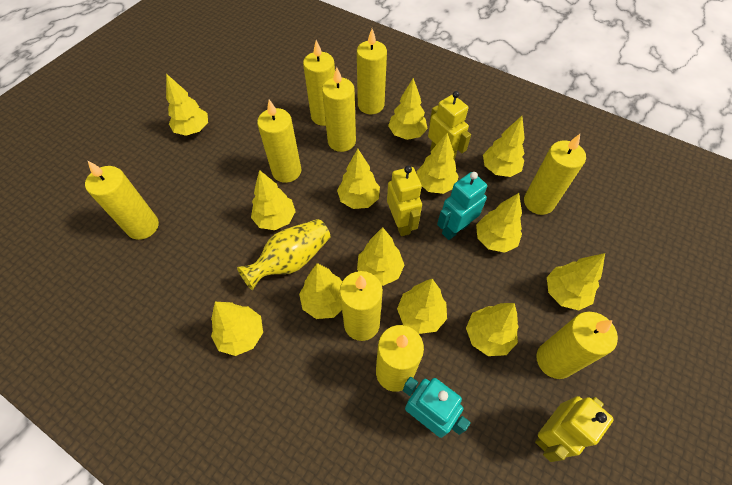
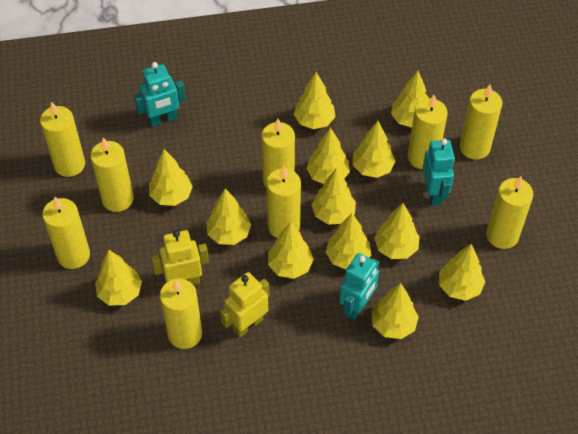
turquoise robot: [403,377,471,438] [437,172,487,240] = 2 -> [134,62,186,127] [339,253,379,320] [422,138,455,206] = 3
yellow robot: [387,166,422,236] [428,91,471,160] [535,396,614,462] = 3 -> [151,230,209,285] [220,272,269,338] = 2
yellow vase: [237,219,330,290] = 1 -> none = 0

